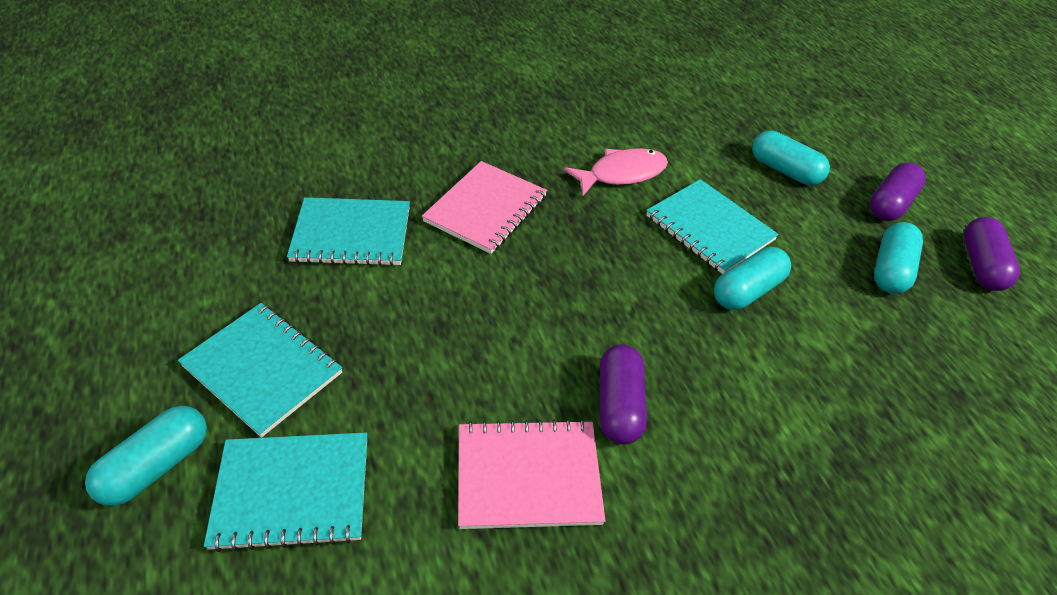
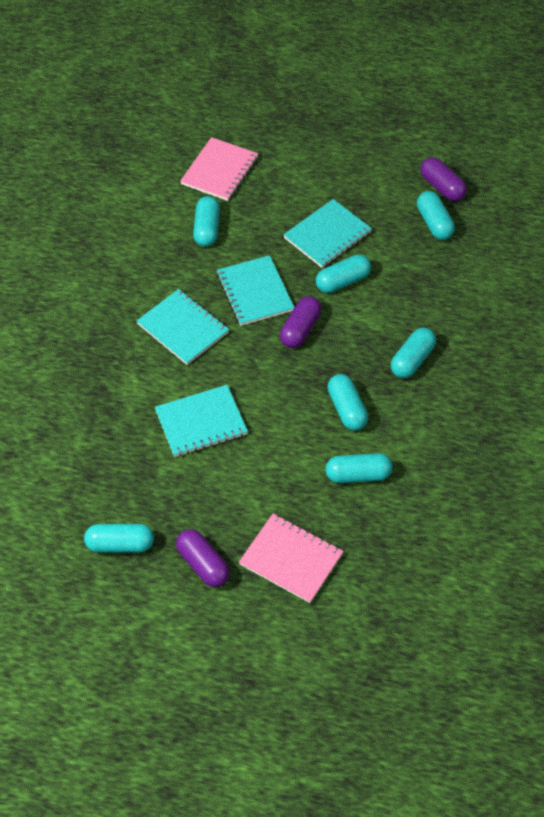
pink fish: [564,148,668,196] = 1 -> none = 0
turquoise capsule: [85,406,207,506] [714,247,791,310] [752,131,830,185] [874,222,923,294] = 4 -> [84,524,154,553] [193,196,220,247] [316,254,371,293] [325,453,393,483] [327,374,368,431] [391,327,436,378] [417,191,455,240] = 7

